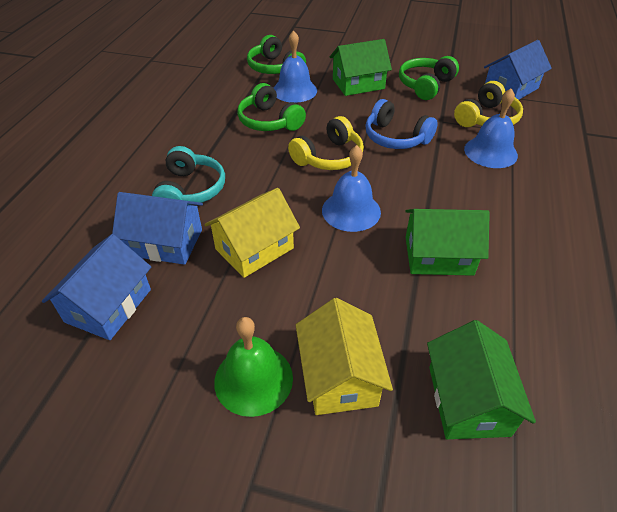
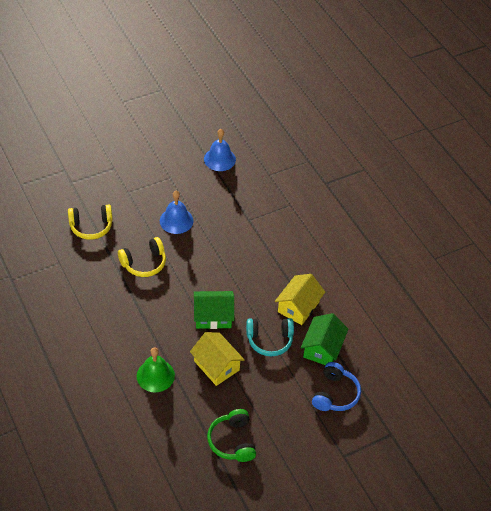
blue bell: [274,30,317,103] [322,145,381,232] [464,88,518,168] = 3 -> [160,191,194,234] [204,129,236,171] = 2
blue house: [42,234,151,340] [112,192,203,265] [484,40,552,100] = 3 -> none = 0
green headphones: [237,83,306,131] [247,35,306,74] [399,56,459,100] = 3 -> [207,409,256,462] = 1
green house: [330,39,392,96] [406,209,490,276] [427,320,536,439] = 3 -> [194,291,234,329] [301,313,348,365] = 2

